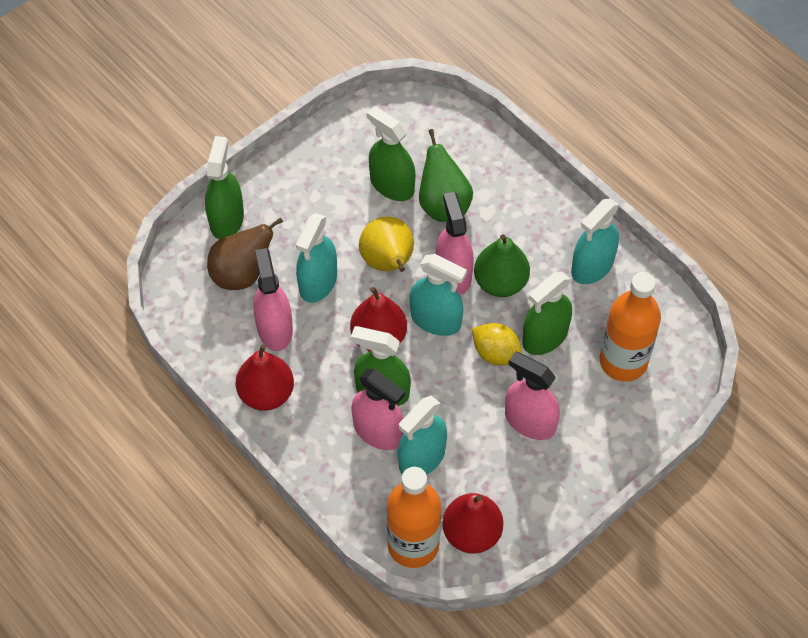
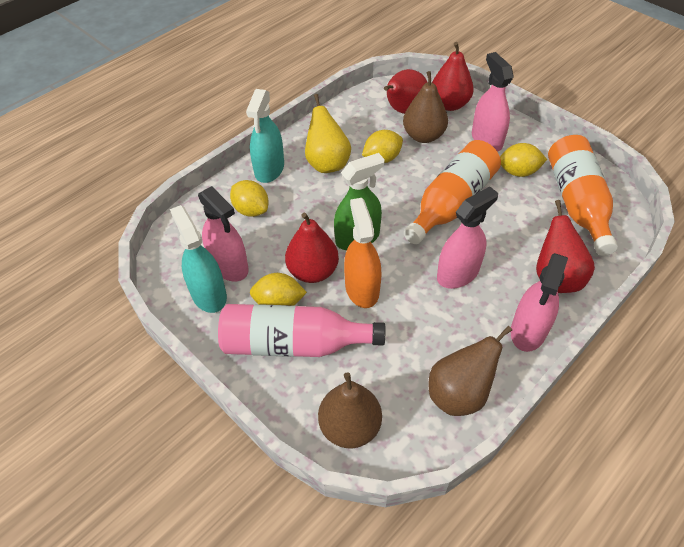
brown pear: [207,217,283,290] = 1 -> [318,372,382,448] [403,71,448,143] [429,326,512,416] = 3
green pear: [419,129,473,222] [474,234,530,297] = 2 -> none = 0
green spray bottle: [205,136,244,239] [351,326,411,406] [367,106,415,201] [522,272,572,355] = 4 -> [334,153,385,250] = 1
orange spray bottle: none = 0 -> [344,198,381,308] = 1
pink bottle: none = 0 -> [218,304,385,357] = 1
red pear: [236,344,294,411] [350,287,407,351] [442,493,503,553] = 3 -> [285,213,339,283] [384,69,428,114] [432,42,474,111] [536,200,595,293] = 4
turquoise spray bottle: [296,213,337,303] [398,396,447,475] [410,254,467,336] [571,198,619,284] = 4 -> [170,205,227,313] [246,89,284,183] = 2
yellow lemon: [472,323,522,365] = 1 -> [230,180,269,217] [250,273,307,306] [362,130,403,163] [500,143,547,177] = 4

